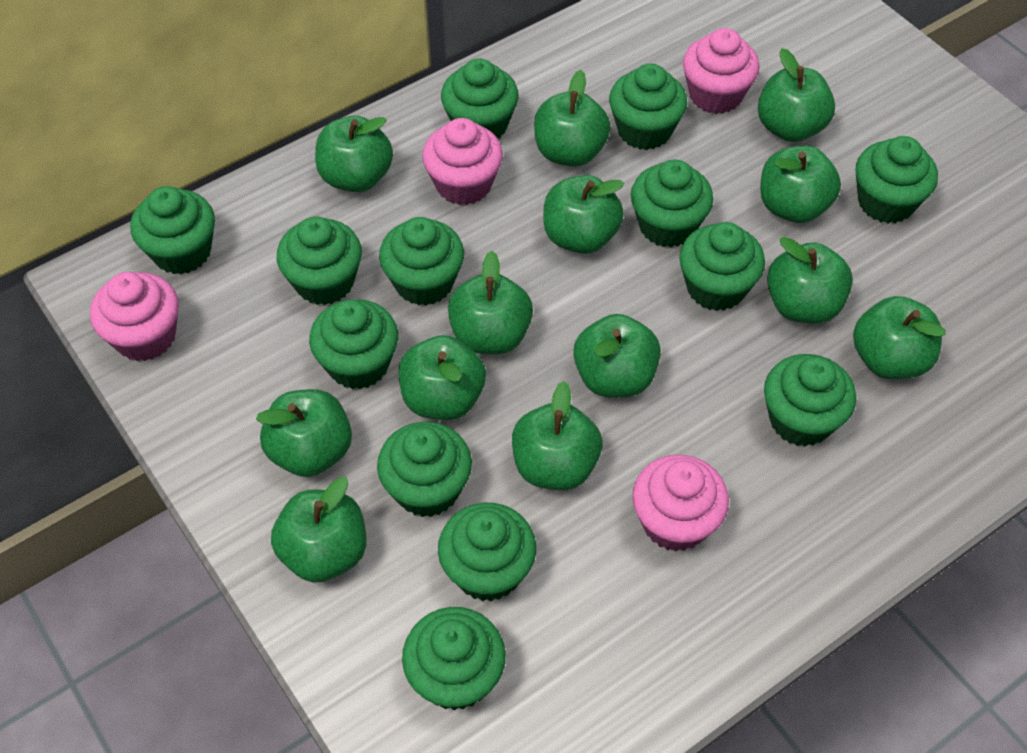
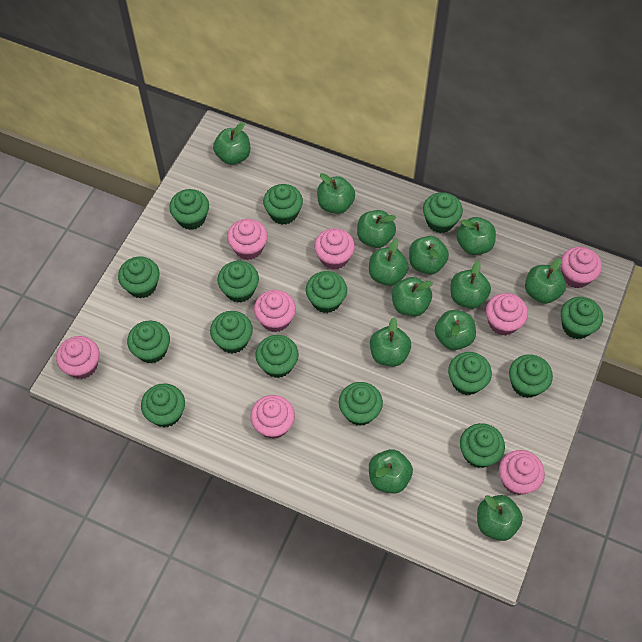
green cupcake: [130,186,215,274] [277,216,362,305] [309,299,398,389] [377,422,472,517] [379,217,464,306] [402,607,506,710] [438,503,536,601] [441,58,519,139] [609,63,687,150] [631,160,713,247] [679,222,765,311] [764,354,856,447] [855,136,938,223] = 13 -> [118,257,160,298] [127,320,170,364] [141,383,185,427] [169,189,209,230] [210,311,253,353] [217,261,259,303] [255,335,299,378] [263,184,303,225] [306,271,347,313] [339,382,383,426] [423,192,463,233] [448,352,492,395] [460,423,505,468] [509,354,553,398] [561,297,603,339] = 15
pink cupcake: [90,272,179,361] [422,118,503,205] [632,454,729,551] [683,28,760,114] = 4 -> [56,336,99,379] [227,219,268,260] [250,395,295,439] [254,290,296,332] [314,228,355,270] [486,293,528,336] [499,450,545,495] [561,247,602,288] = 8

